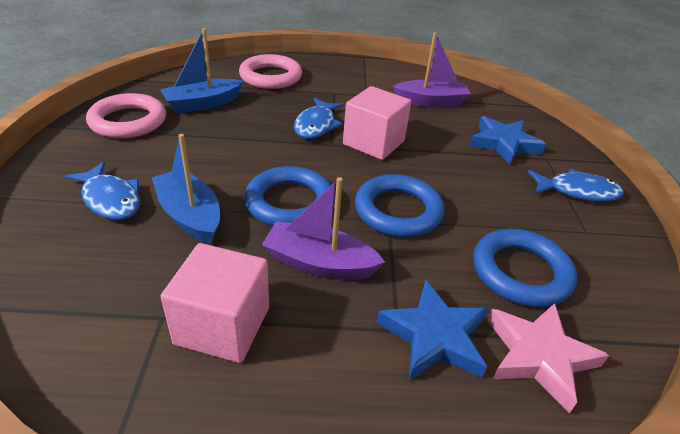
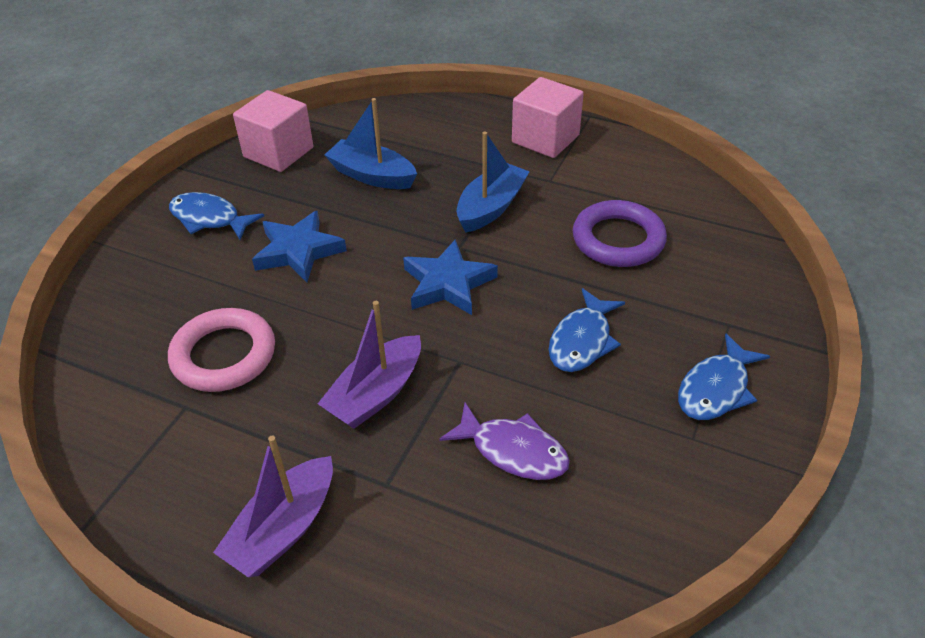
blue ring: [244,166,335,226] [355,174,444,237] [473,229,577,307] = 3 -> none = 0
pink ring: [86,93,166,139] [239,54,302,89] = 2 -> [168,308,275,392] = 1
pink star: [487,303,609,413] = 1 -> none = 0
purple fish: none = 0 -> [439,403,570,480] = 1
purple ring: none = 0 -> [573,200,667,267] = 1

